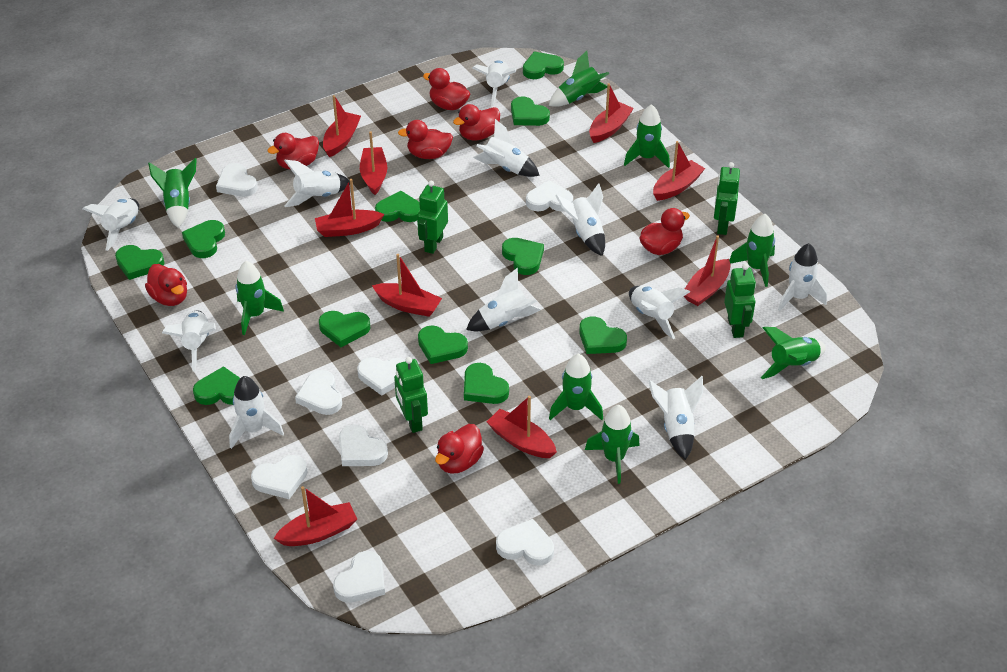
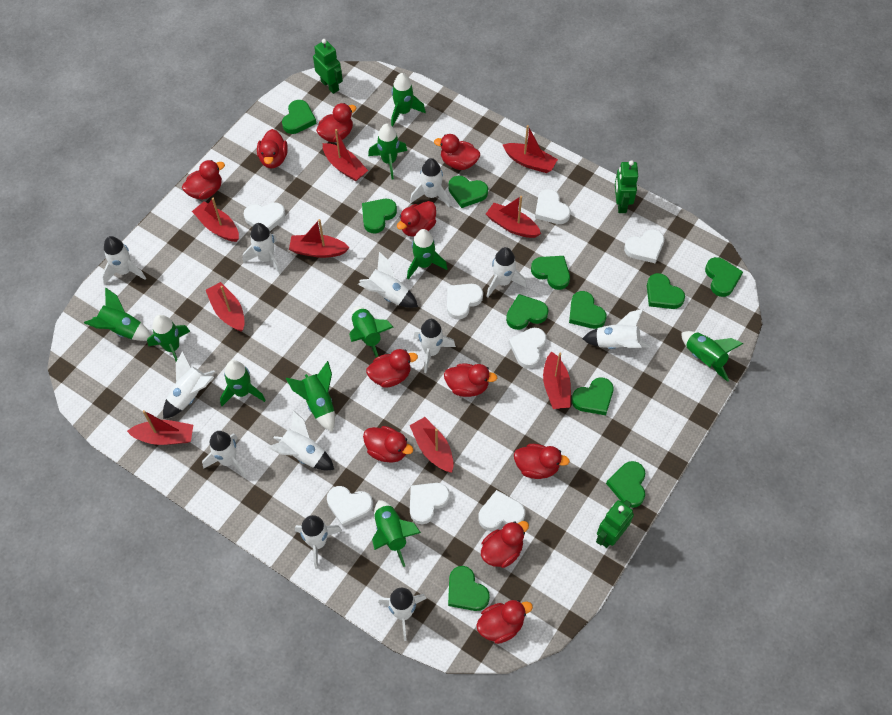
green robot: [394,357,428,433] [417,181,448,254] [714,162,740,235] [724,263,756,338] = 4 -> [313,39,343,94] [596,500,634,548] [615,160,638,213] = 3
green rocket: [148,158,197,228] [235,261,284,335] [549,51,609,107] [549,353,603,420] [585,405,640,484] [624,104,670,168] [729,214,775,287] [761,327,826,379] = 8 -> [84,287,151,341] [147,315,190,362] [220,360,266,406] [286,361,335,432] [349,306,394,358] [368,124,407,180] [372,500,421,567] [391,73,426,127] [407,229,448,279] [681,331,743,382] = 10
red duck: [145,264,187,306] [267,133,319,169] [398,120,453,159] [423,68,470,110] [435,424,484,473] [453,104,500,140] [640,208,690,255] = 7 -> [182,160,225,200] [257,129,288,168] [316,103,356,142] [363,426,413,463] [366,349,418,388] [397,201,436,237] [434,134,480,170] [444,364,497,397] [476,600,533,644] [481,521,529,568] [514,444,570,479] = 11
white rocket: [83,198,139,251] [162,310,216,372] [229,376,284,449] [284,160,350,207] [466,268,541,331] [473,61,516,106] [473,119,540,177] [556,183,605,256] [629,286,690,339] [648,376,703,460] [778,243,827,311] = 11 -> [102,236,146,284] [163,351,215,419] [202,431,247,478] [243,223,281,274] [268,410,334,470] [295,515,342,569] [358,252,418,308] [378,588,427,641] [410,158,450,207] [414,319,456,373] [486,247,527,298] [582,309,651,349] = 12

